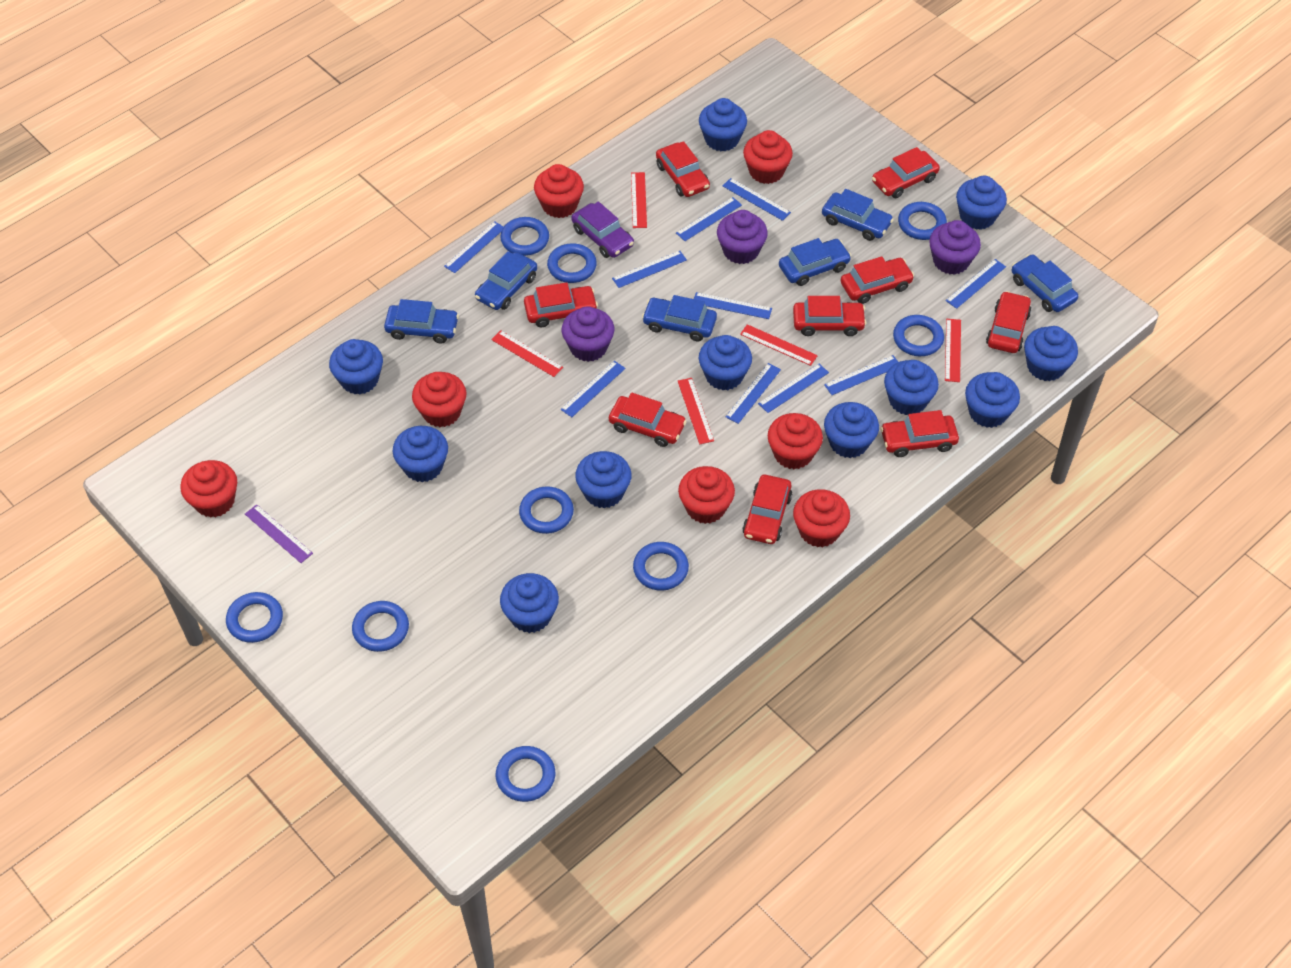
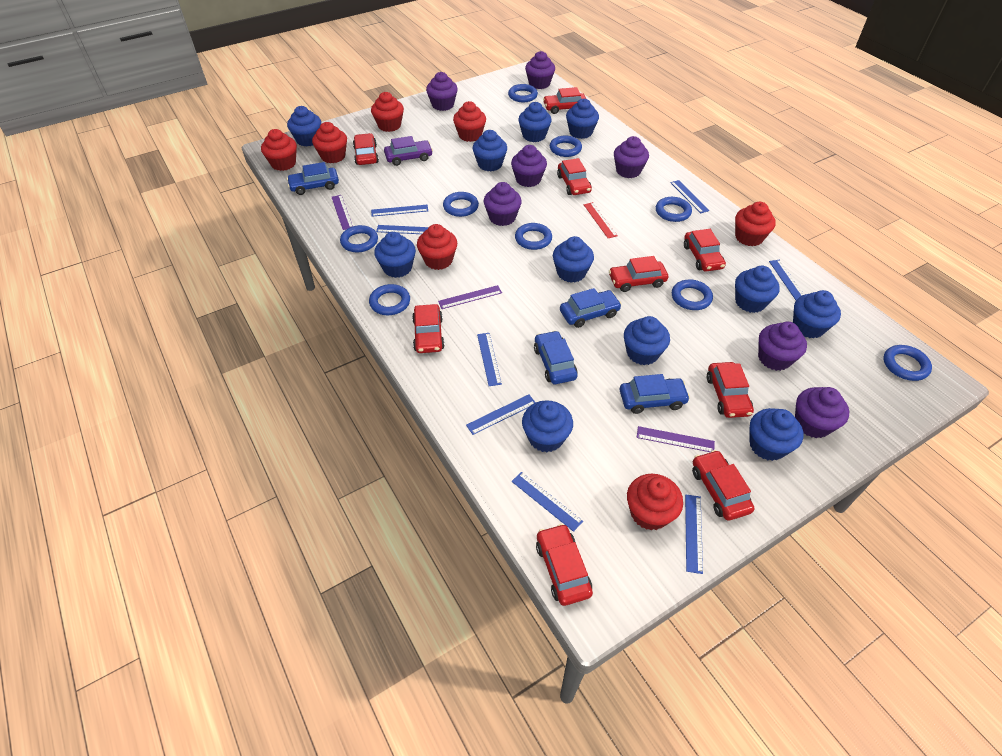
blue car: [384,299,459,344] [475,251,537,310] [642,295,717,341] [779,238,851,286] [822,189,894,241] [1012,254,1078,312] = 6 -> [287,162,339,195] [534,331,578,384] [560,288,622,328] [620,374,690,414] = 4
blue ruler: [444,221,504,273] [561,361,626,417] [612,251,687,288] [676,197,742,241] [694,292,772,319] [723,178,791,221] [726,363,781,424] [758,364,829,413] [824,355,898,395] [946,259,1006,309] = 10 -> [371,205,428,217] [376,225,429,234] [466,394,536,435] [477,333,502,386] [511,472,583,532] [670,180,710,213] [685,495,703,574] [769,260,804,300] = 8
purple cupcake: [562,306,614,362] [717,210,768,264] [929,220,981,275] = 3 -> [426,72,458,111] [484,182,522,226] [511,145,547,187] [525,51,555,89] [614,136,649,178] [758,322,807,371] [795,387,849,438] = 7
purple ruler: [245,504,313,563] = 1 -> [332,195,353,230] [438,285,502,309] [637,426,715,452] = 3
red ruler: [491,330,563,377] [631,172,647,228] [678,378,714,444] [740,324,818,366] [945,319,961,382] = 5 -> [584,202,618,238] = 1

